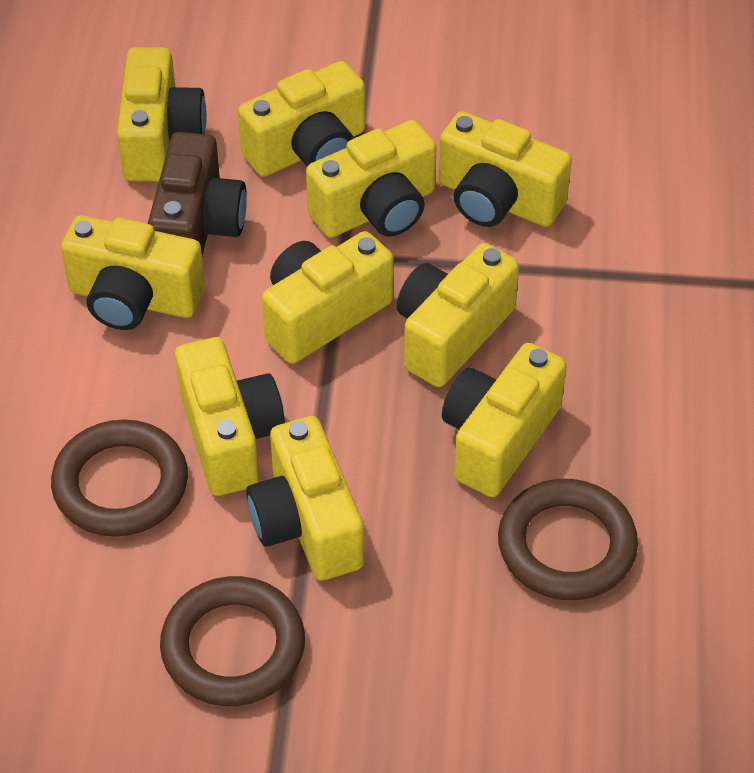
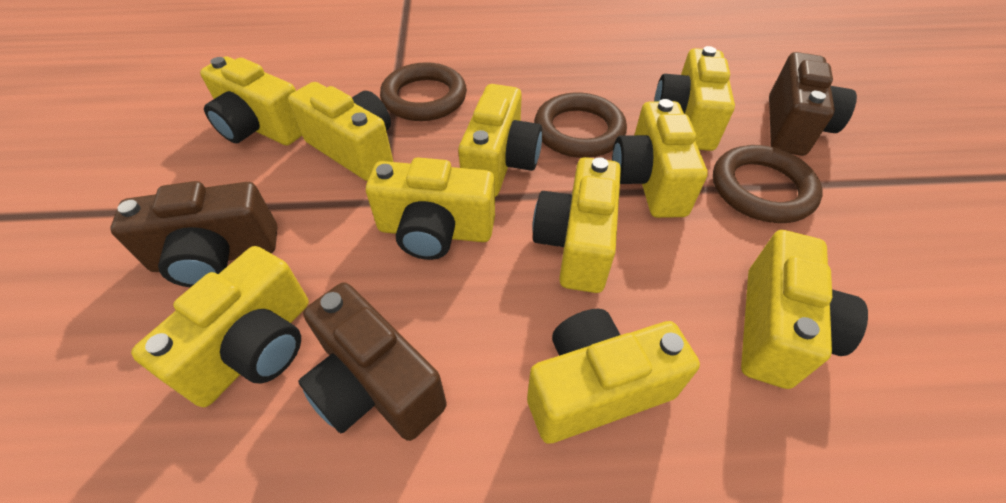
brown camera: [148,132,247,256] = 1 -> [110,181,277,288] [298,282,447,441] [769,52,857,156] = 3

